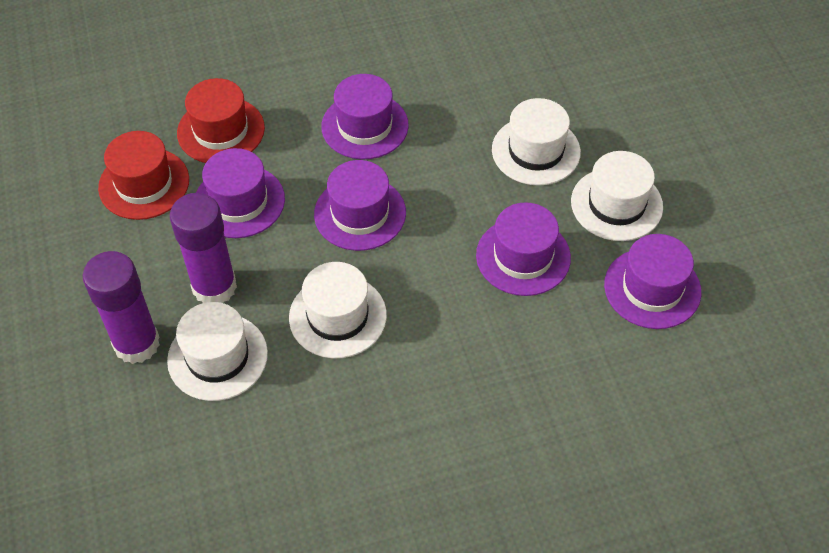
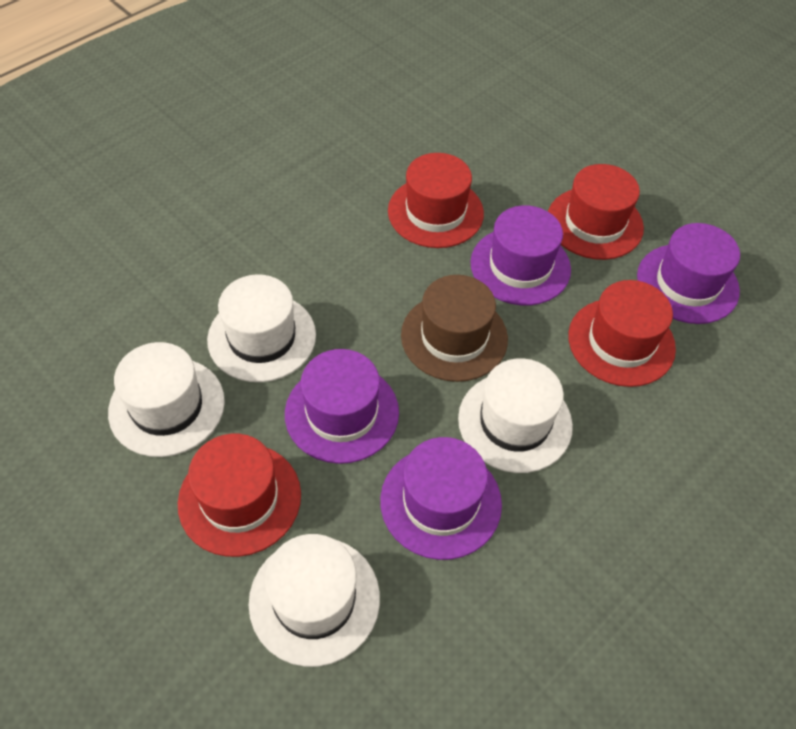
brown hat: none = 0 -> [401,275,508,382] = 1
purple glue stick: [83,251,160,364] [170,193,237,303] = 2 -> none = 0
purple hat: [196,148,285,238] [314,160,406,251] [321,74,409,159] [476,202,571,296] [604,234,701,329] = 5 -> [285,349,399,464] [380,437,502,560] [470,205,571,305] [637,223,740,324] = 4
red hat: [98,131,189,220] [177,78,265,163] = 2 -> [178,434,301,557] [388,153,484,248] [548,164,644,260] [568,280,676,387] = 4

